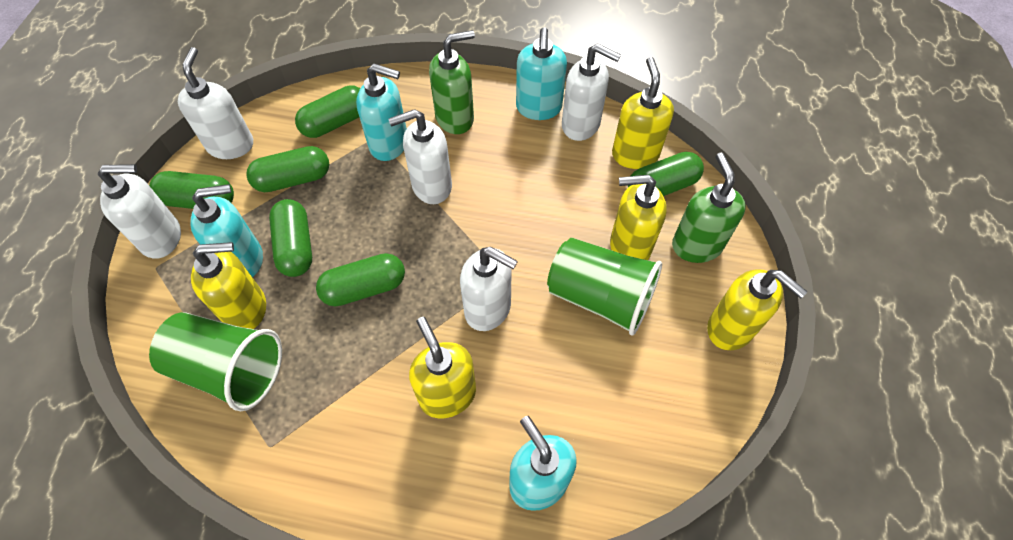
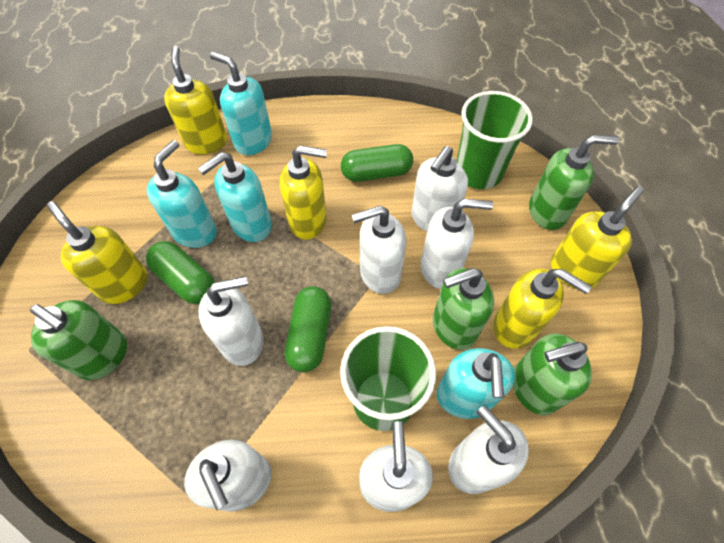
green capsule: [149,171,234,209] [246,146,329,192] [269,199,312,277] [295,85,360,138] [316,253,405,306] [628,152,704,196] = 6 -> [146,241,215,304] [285,286,331,372] [341,144,413,182] = 3
green soap dispenser: [429,30,475,134] [672,153,746,263] = 2 -> [30,300,127,380] [433,268,494,350] [513,333,592,415] [529,135,620,230] = 4
white soap dispenser: [98,164,181,259] [178,47,253,159] [388,109,452,204] [460,247,518,331] [562,43,621,141] = 5 -> [184,440,272,512] [198,276,264,366] [352,206,406,294] [359,421,433,512] [411,146,468,232] [421,199,493,289] [448,405,529,494] = 7

